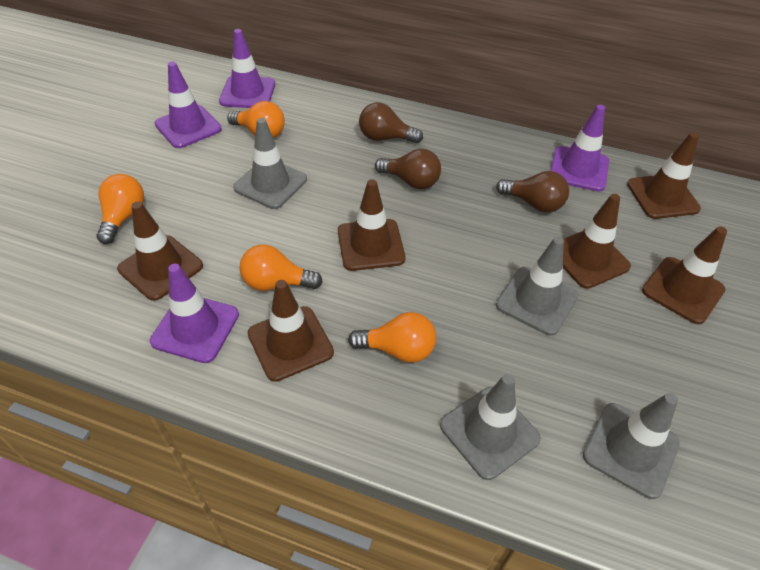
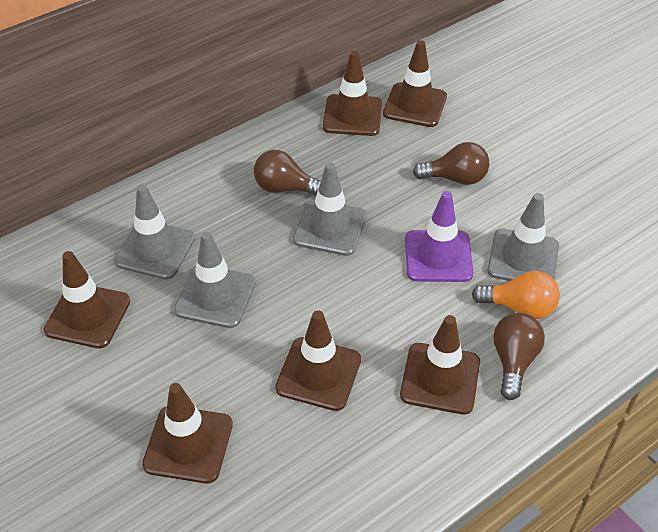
orange light bulb: [96,174,144,244] [227,101,285,138] [240,244,323,291] [348,312,436,363] = 4 -> [472,271,560,319] = 1
purple traffic cone: [150,264,239,363] [155,61,222,148] [219,29,275,108] [550,105,609,192] = 4 -> [405,191,473,282] = 1

